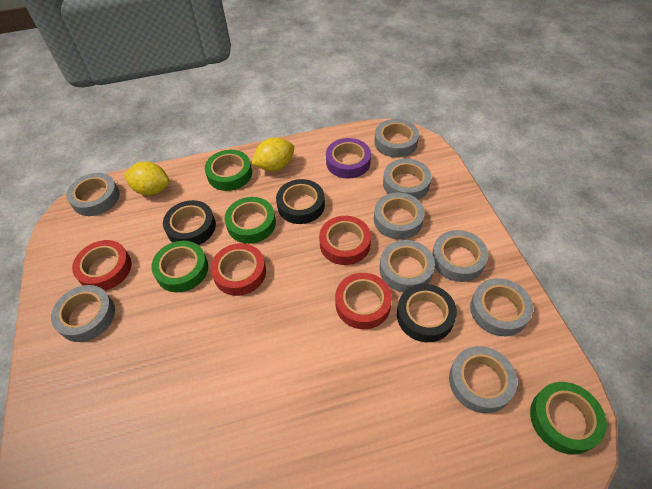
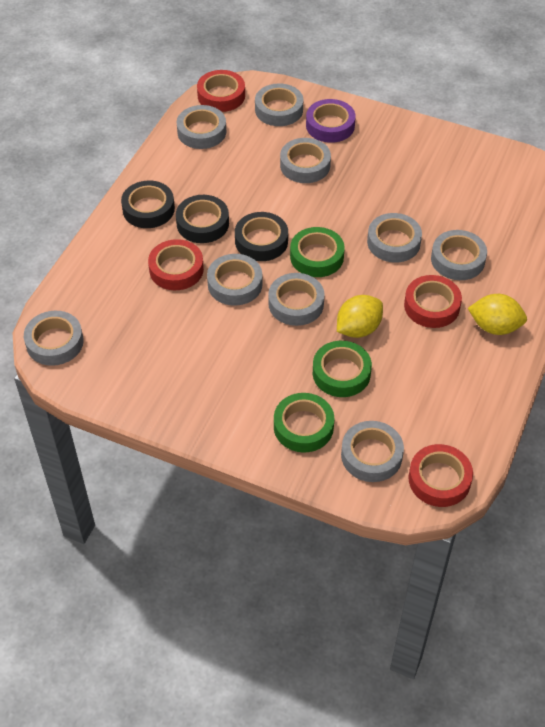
green tape: [151,241,208,292] [205,150,252,191] [225,197,276,244] [530,382,607,455] = 4 -> [274,393,334,453] [290,227,345,277] [313,341,372,397] = 3

